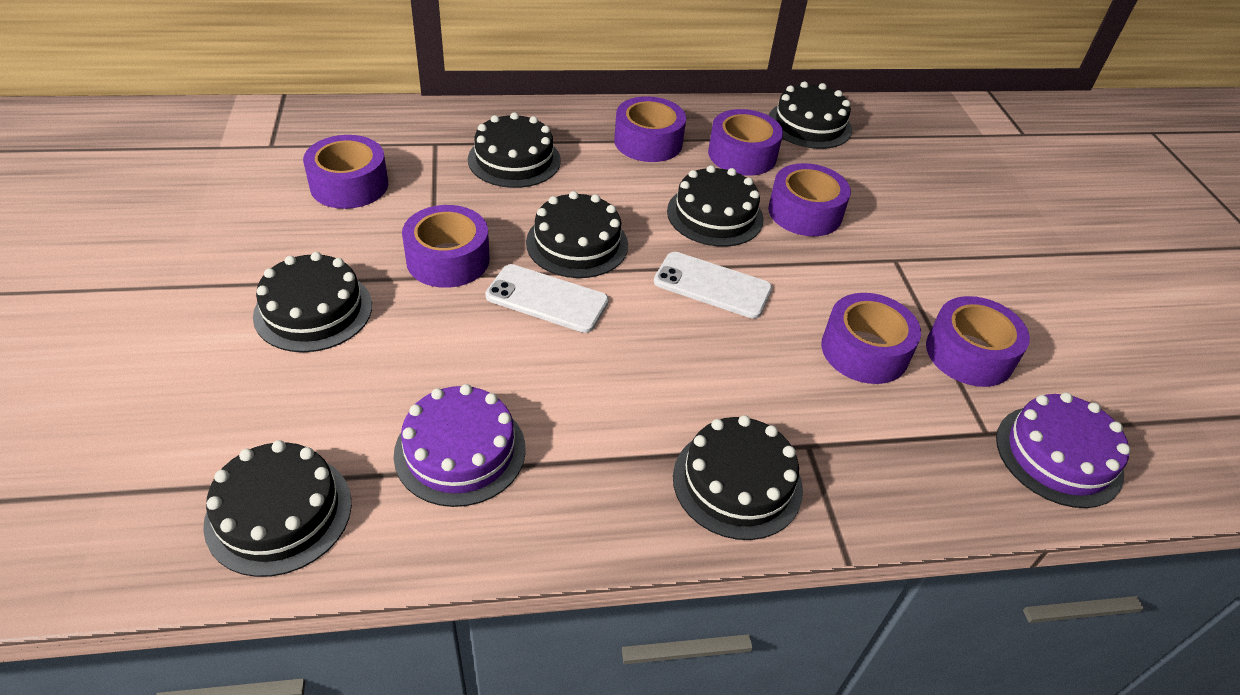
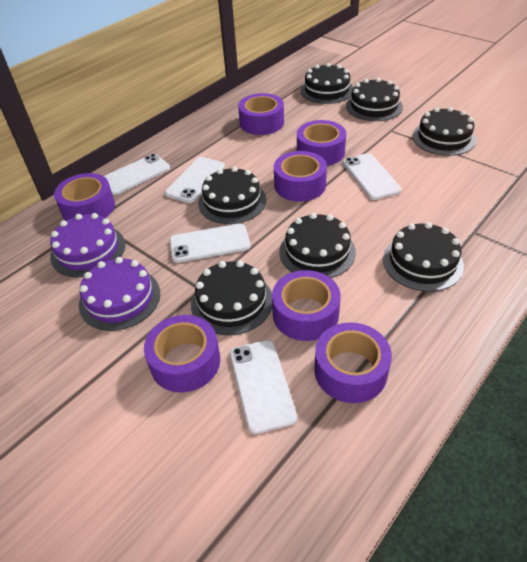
white phone: [485,264,609,333] [654,252,772,319] = 2 -> [104,154,170,195] [165,157,225,203] [169,224,251,263] [230,340,297,434] [343,153,401,200] = 5

